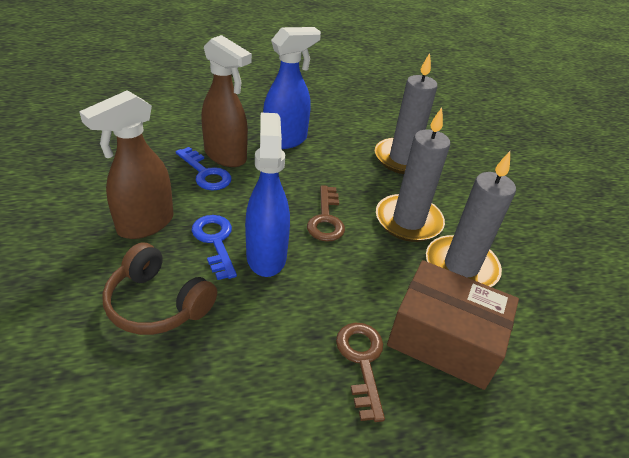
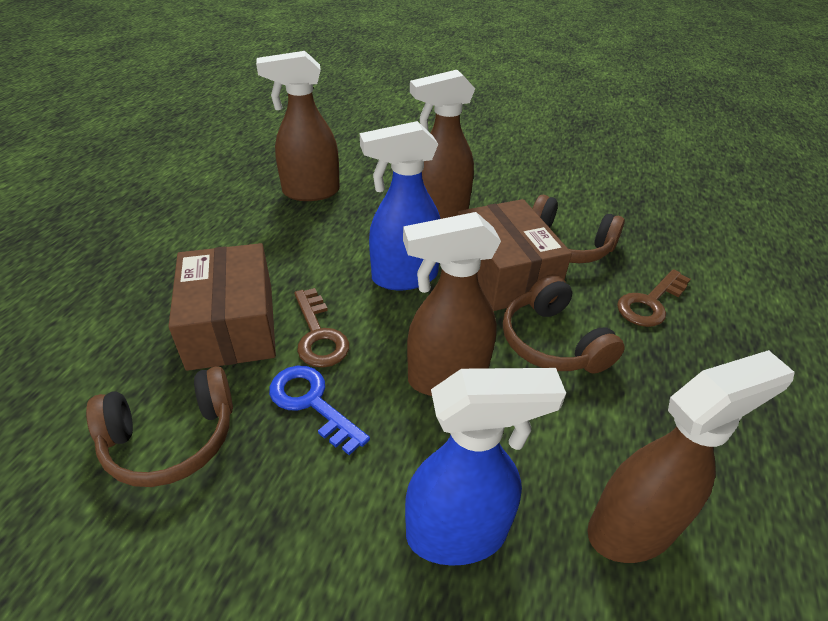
blue key: [176,147,231,191] [192,215,237,280] = 2 -> [269,366,370,455] = 1
brown box: [387,260,519,390] = 1 -> [168,243,276,371] [458,199,572,311] = 2
brown headphones: [102,243,217,335] = 1 -> [86,366,233,487] [503,274,625,373] [532,195,625,263] = 3
brown spray bottle: [79,90,174,239] [201,35,252,167] = 2 -> [256,51,340,201] [403,212,501,396] [410,70,475,219] [587,350,795,563] = 4
grey candle: [375,53,438,174] [376,107,450,242] [426,151,516,287] = 3 -> none = 0

